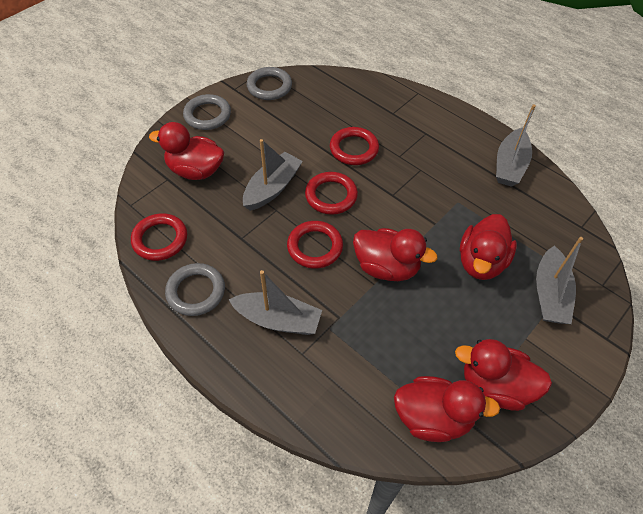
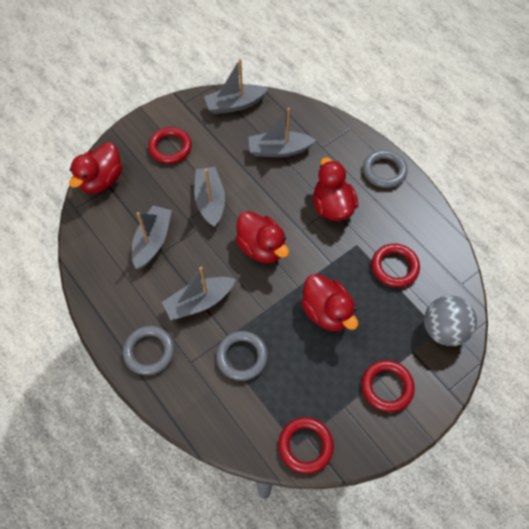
grey ball: none = 0 -> [424,296,477,346] = 1
grey boat: [228,270,322,335] [243,139,303,211] [496,104,536,187] [536,237,583,324] = 4 -> [132,206,172,269] [162,267,236,320] [194,167,225,228] [204,59,268,114] [248,108,316,157] = 5
red duck: [149,122,224,180] [353,228,438,281] [394,376,500,442] [455,339,552,411] [460,214,517,280] = 5 -> [69,142,122,194] [235,211,289,263] [301,274,358,331] [313,157,358,221] = 4

